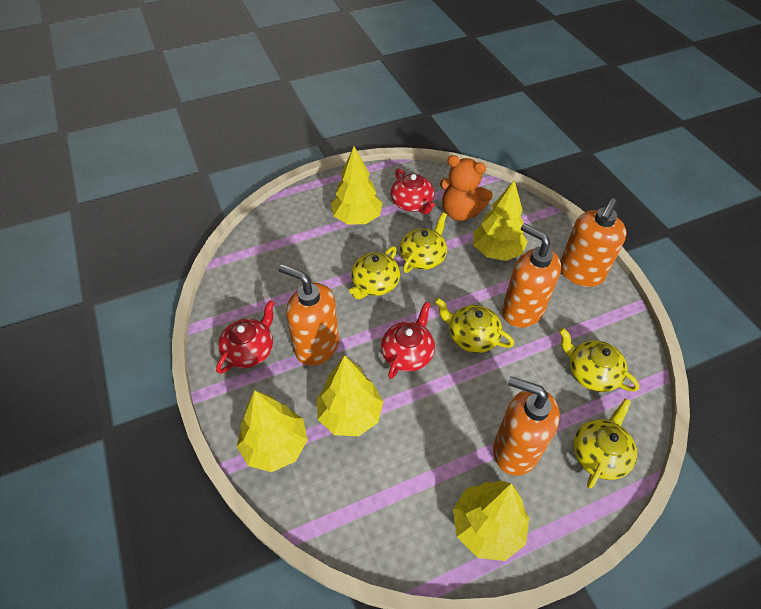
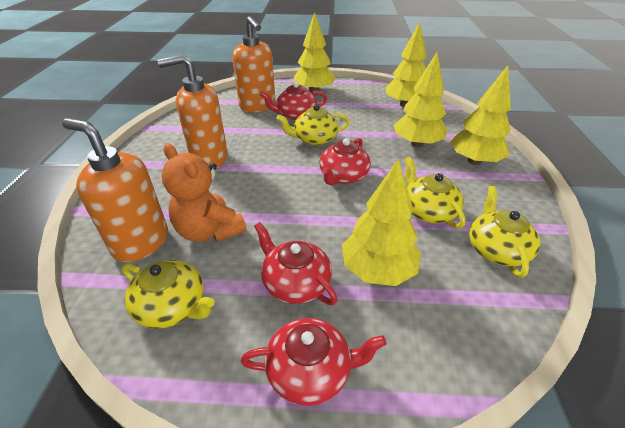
orange soap dispenser: [279,264,339,366] [493,376,560,476] [502,223,561,328] [560,198,627,287] = 4 -> [62,118,168,262] [157,54,228,168] [232,16,276,112] = 3
red teapot: [216,300,275,374] [381,302,435,379] [391,169,435,214] = 3 -> [241,318,387,406] [254,222,337,305] [260,82,327,120] [319,138,371,185] = 4
yellow teapot: [349,246,400,299] [400,212,447,273] [435,298,514,353] [559,328,640,392] [573,399,637,488] = 5 -> [121,260,215,329] [276,104,350,146] [405,157,466,229] [469,186,540,278] = 4

